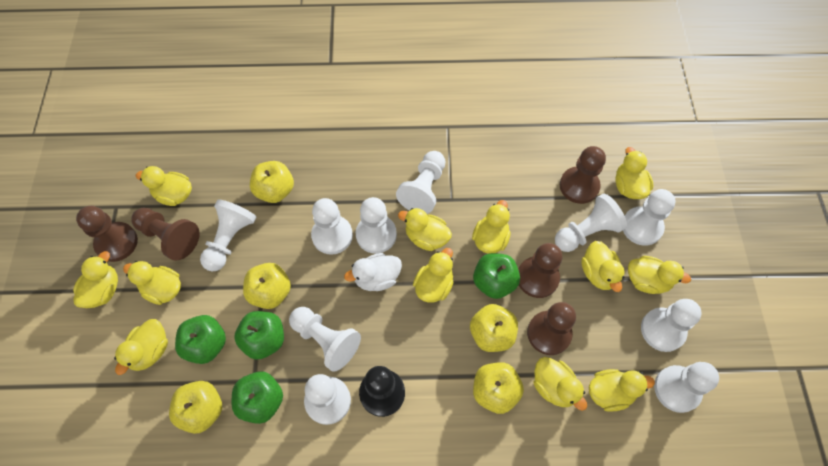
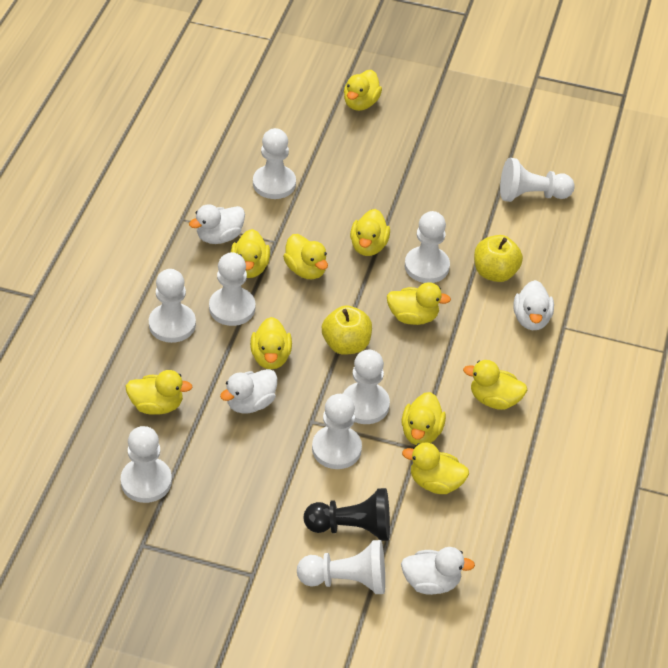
brown pawn: [76,206,138,262] [131,208,200,261] [518,243,563,298] [527,302,576,355] [560,146,606,204] = 5 -> none = 0
green apple: [175,315,226,364] [232,371,283,424] [234,311,284,359] [473,253,520,299] = 4 -> none = 0
white duck: [344,253,402,291] = 1 -> [189,204,245,244] [220,369,277,413] [401,547,475,595] [513,280,554,330] = 4
white pawn: [200,199,256,272] [289,307,361,372] [304,374,351,425] [311,198,353,255] [356,197,397,254] [396,151,446,214] [555,194,627,252] [623,189,676,246] [641,299,702,352] [654,362,719,413] = 10 -> [121,426,172,503] [149,269,196,343] [209,252,255,326] [253,128,296,199] [297,540,385,594] [312,394,362,469] [343,350,390,424] [405,211,450,283] [500,158,575,202] = 9
yellow apple: [169,381,222,434] [243,263,291,309] [250,161,294,203] [470,304,518,352] [473,362,524,414] = 5 -> [322,305,372,355] [474,235,523,282] = 2
yellow duck: [73,251,118,308] [114,319,168,375] [123,261,181,305] [136,166,192,206] [398,208,452,251] [413,248,453,303] [472,200,511,254] [533,357,587,411] [581,241,625,292] [589,369,655,412] [615,147,653,199] [628,256,691,294] = 12 -> [126,370,192,415] [231,229,270,278] [250,317,292,369] [283,234,328,279] [344,70,382,111] [350,209,390,256] [387,282,451,325] [402,392,446,445] [402,442,469,494] [463,360,527,410] = 10

